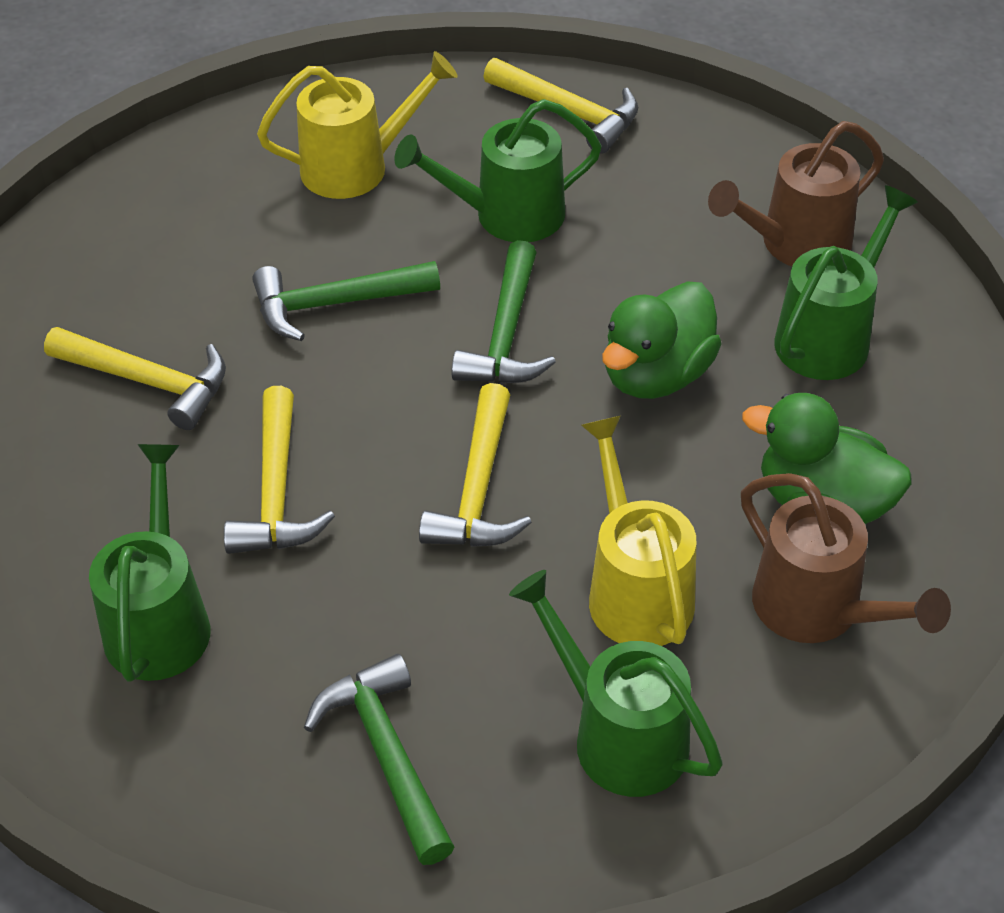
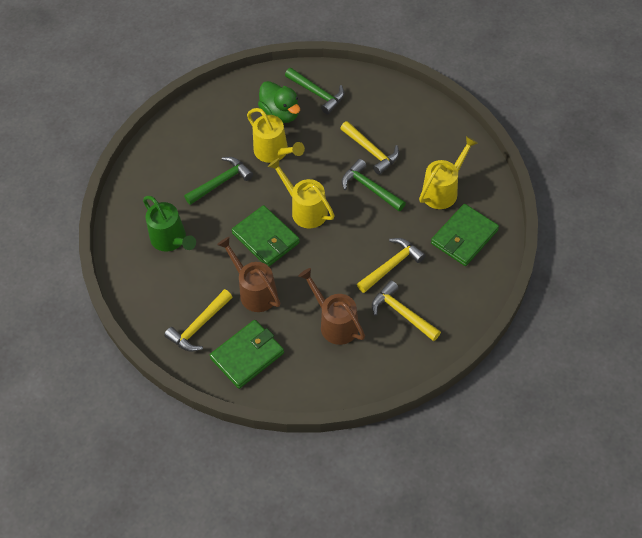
green duck: [602,281,722,399] [742,393,912,524] = 2 -> [258,81,300,123] = 1
green wallet: none = 0 -> [210,320,284,389] [232,205,300,266] [431,204,499,266] = 3
green watering can: [89,444,211,681] [395,99,602,242] [509,570,723,797] [775,185,918,380] = 4 -> [143,196,196,252] = 1
yellow watering can: [257,51,458,199] [581,416,697,646] = 2 -> [247,108,305,163] [268,158,335,229] [419,136,478,209] = 3

